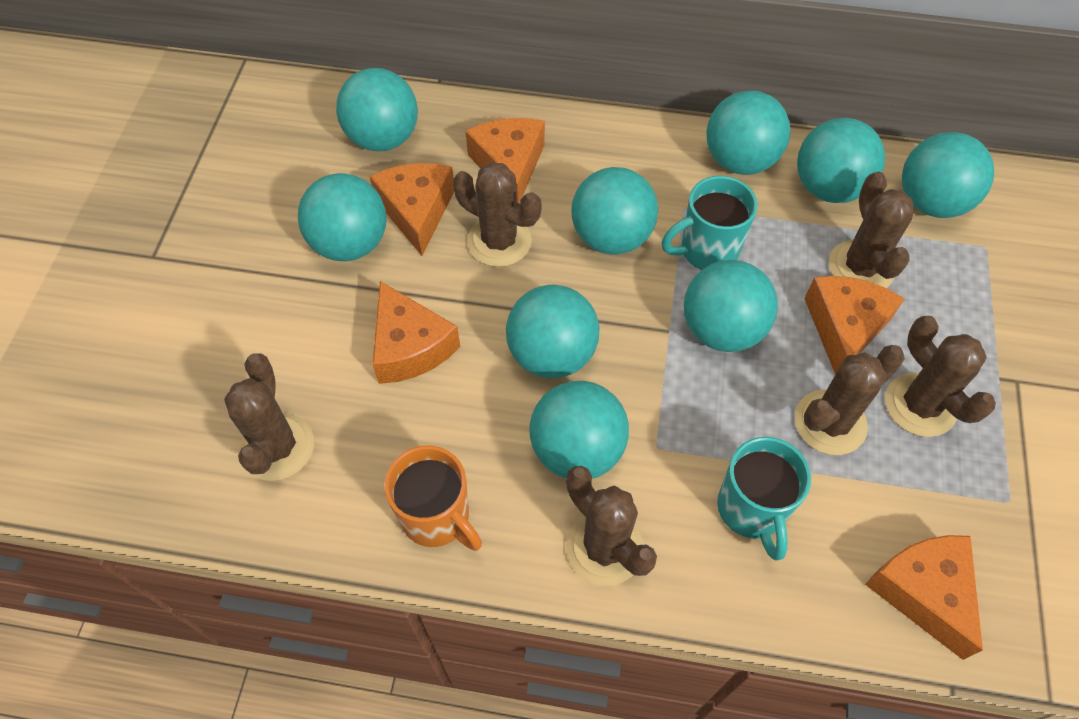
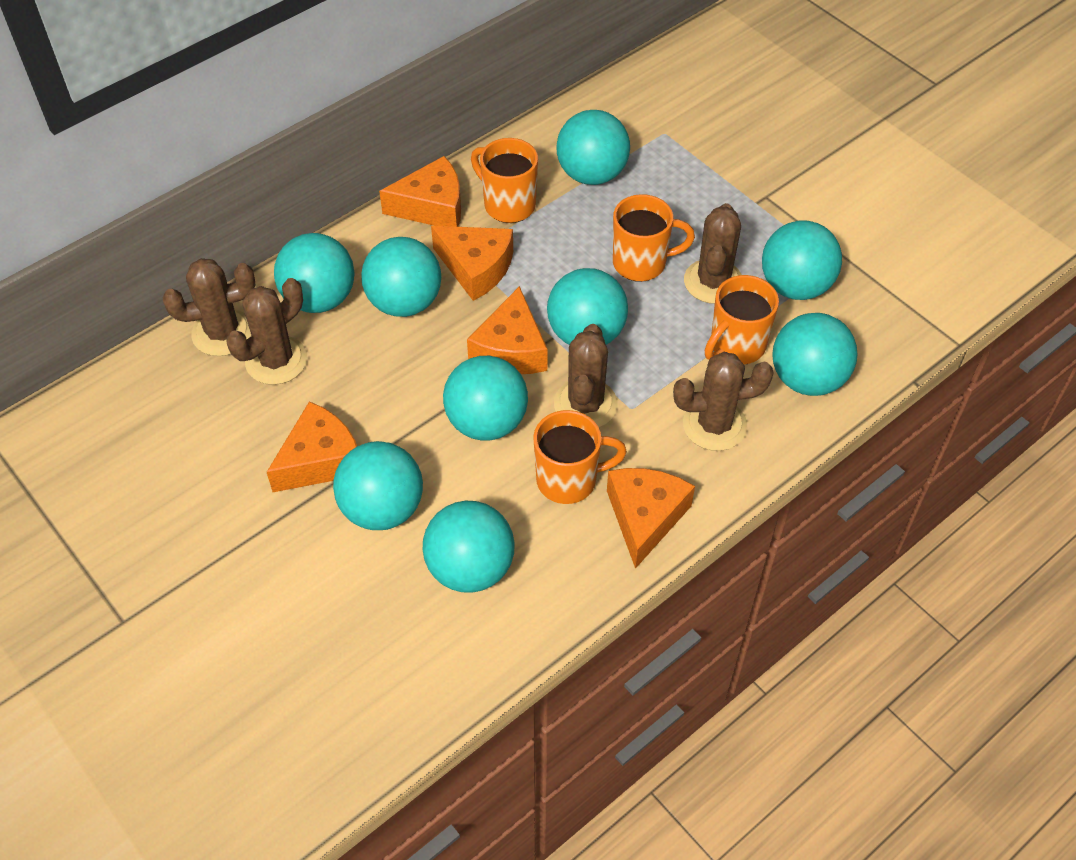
brown cactus: [224,353,314,481] [453,162,541,267] [566,466,657,586] [794,345,905,455] [829,172,914,288] [885,316,996,437] = 6 -> [163,258,256,356] [226,278,308,385] [554,324,618,427] [673,352,774,451] [684,203,742,304] = 5
orange mug: [384,445,482,551] = 1 -> [471,138,538,223] [533,410,627,504] [613,194,695,282] [705,275,779,365] = 4
turquoise mug: [662,176,758,270] [717,437,811,561] = 2 -> none = 0

